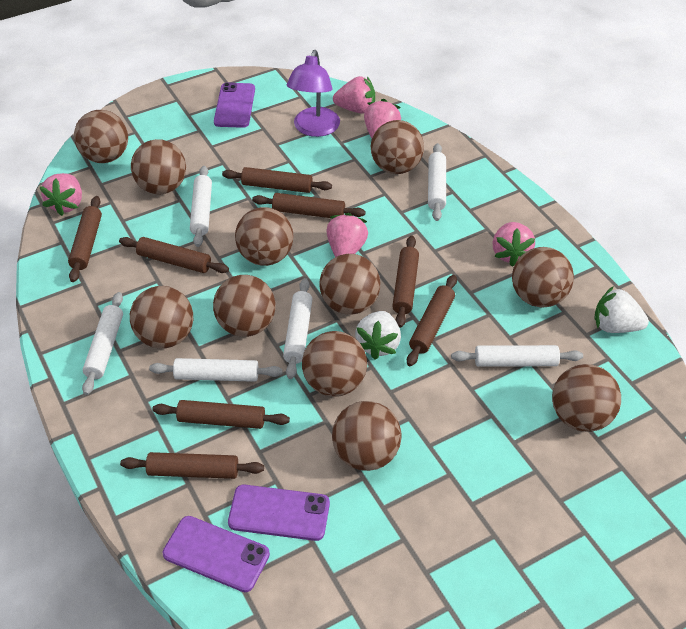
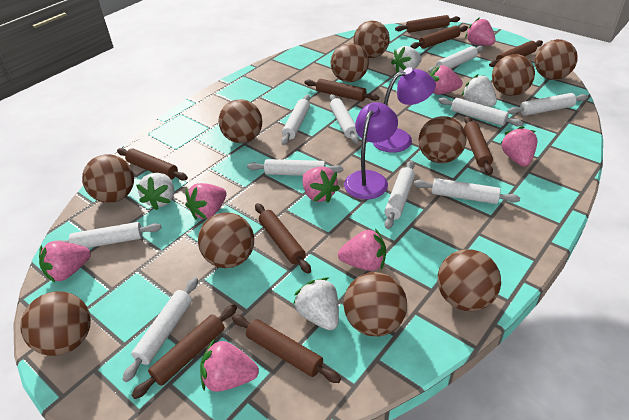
brown rolling pin: [68,196,102,282] [119,237,229,273] [120,452,264,479] [152,400,290,429] [222,167,332,193] [252,193,366,218] [392,235,419,328] [407,275,457,366] = 8 -> [117,148,188,180] [132,304,237,399] [232,315,341,383] [255,203,311,273] [304,79,379,101] [395,15,460,33] [410,26,468,49] [464,116,493,175] [489,40,543,67] = 9
pink strawberry: [39,173,82,216] [326,213,368,257] [333,76,375,114] [364,99,401,138] [493,222,536,267] = 5 -> [39,241,91,283] [185,183,226,220] [200,339,259,392] [302,167,340,203] [338,228,386,271] [430,65,463,95] [465,17,496,46] [500,126,538,167] = 8
purple lamp: [287,50,340,137] = 1 -> [344,102,398,199] [372,67,436,153] = 2
purple phone: [163,516,270,592] [214,82,255,128] [228,485,330,541] = 3 -> none = 0
white rolling pin: [82,292,123,395] [149,358,283,382] [190,166,212,247] [283,278,312,379] [428,143,446,221] [451,345,583,367] = 6 -> [55,222,161,248] [122,278,198,382] [247,159,343,176] [281,95,310,145] [329,94,359,144] [384,160,415,229] [414,178,520,204] [428,46,484,73] [438,97,523,127] [508,93,588,116] = 10
white strawberry: [355,311,401,360] [594,286,649,333] = 2 -> [136,173,174,210] [293,278,339,330] [391,46,422,73] [461,74,497,107] = 4

